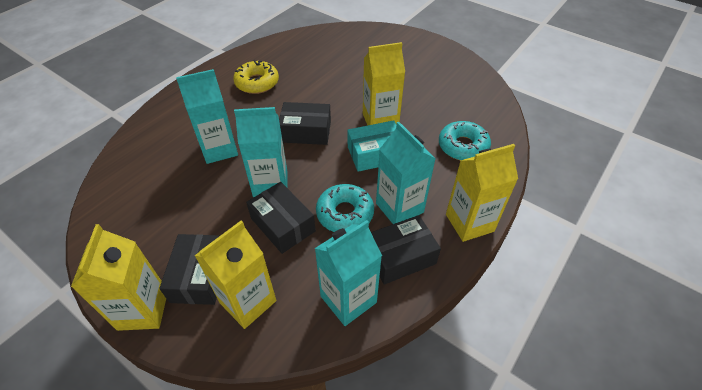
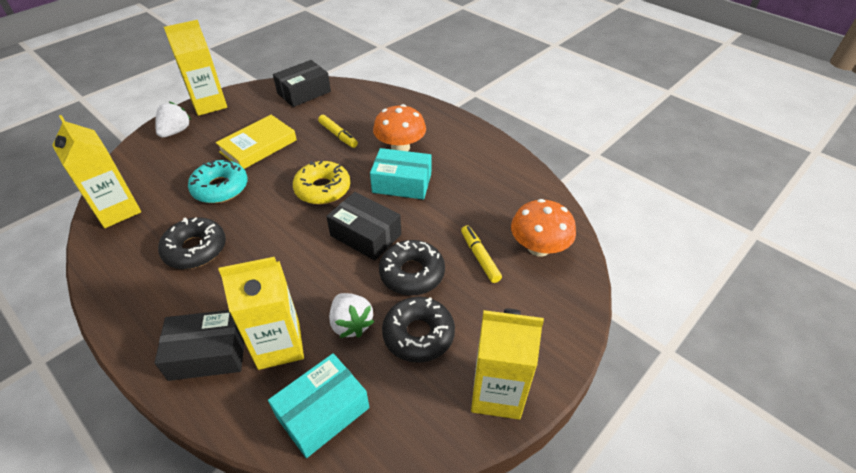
black box: [159,234,220,305] [246,182,316,254] [279,102,331,145] [371,215,441,285] = 4 -> [154,310,244,381] [273,60,331,107] [326,192,401,261] = 3
black donut: none = 0 -> [158,217,226,269] [379,240,445,296] [382,297,455,363] = 3
orange mushroom: none = 0 -> [373,104,426,151] [511,199,576,257] = 2
turquoise box: [348,120,396,172] = 1 -> [268,353,369,458] [370,148,431,200] = 2
turquoise carton: [176,69,238,164] [234,107,287,198] [314,220,382,326] [376,122,436,224] = 4 -> none = 0
turquoise donut: [316,184,374,232] [439,121,491,160] = 2 -> [188,160,248,203] = 1
white strawberry: none = 0 -> [155,102,191,138] [329,293,375,338] = 2
yellow book: none = 0 -> [216,115,297,169] = 1
yellow marker: none = 0 -> [318,115,358,148] [461,225,502,283] = 2

